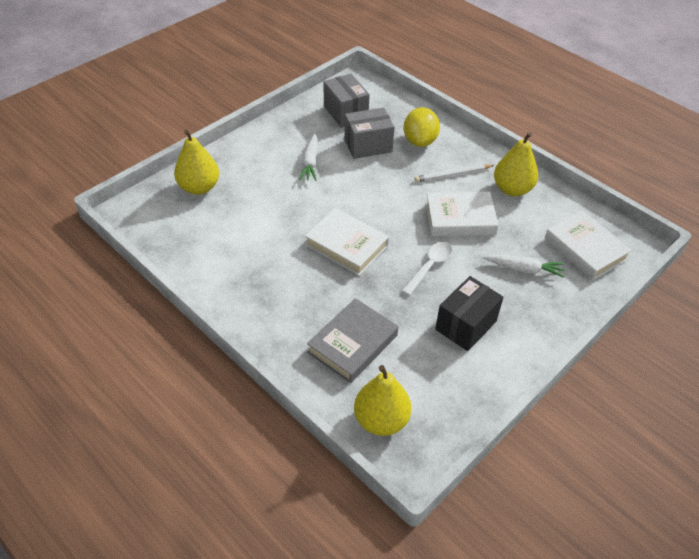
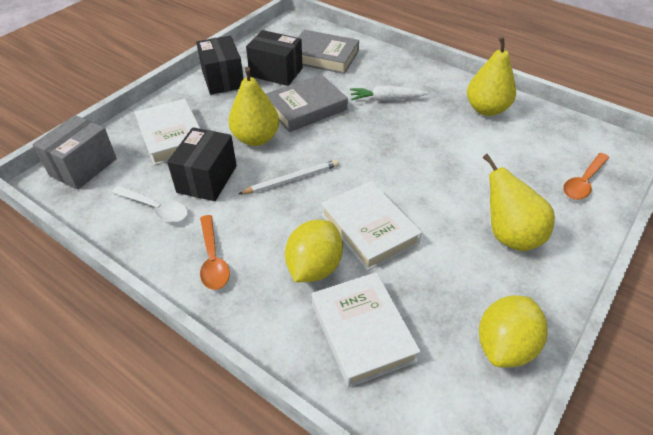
black box: [435,276,503,351] = 1 -> [167,127,237,201] [196,36,244,95] [246,30,303,86] = 3
grey book: [307,298,398,383] = 1 -> [266,74,348,132] [298,30,359,74] = 2
grey box: [324,74,370,128] [344,107,395,159] = 2 -> [32,115,117,190] = 1
orange spoon: none = 0 -> [200,215,230,290] [563,153,609,200] = 2
white carrot: [299,134,318,181] [483,255,565,278] = 2 -> [350,86,428,101] = 1
yellow lemon: [403,107,440,147] = 1 -> [285,220,343,282] [479,296,548,368] = 2

